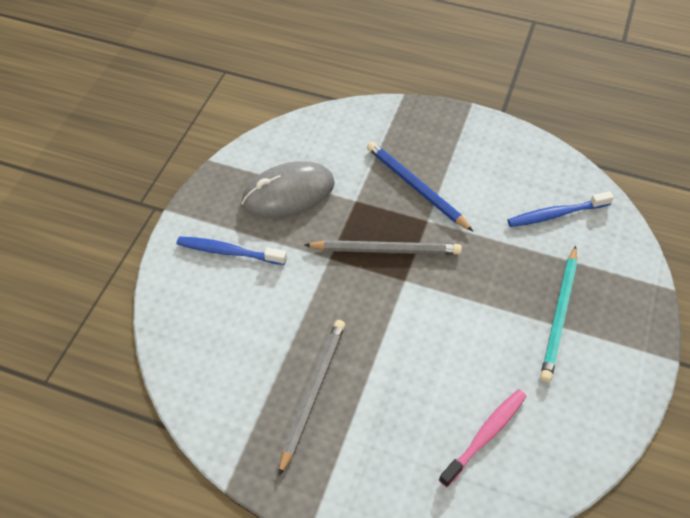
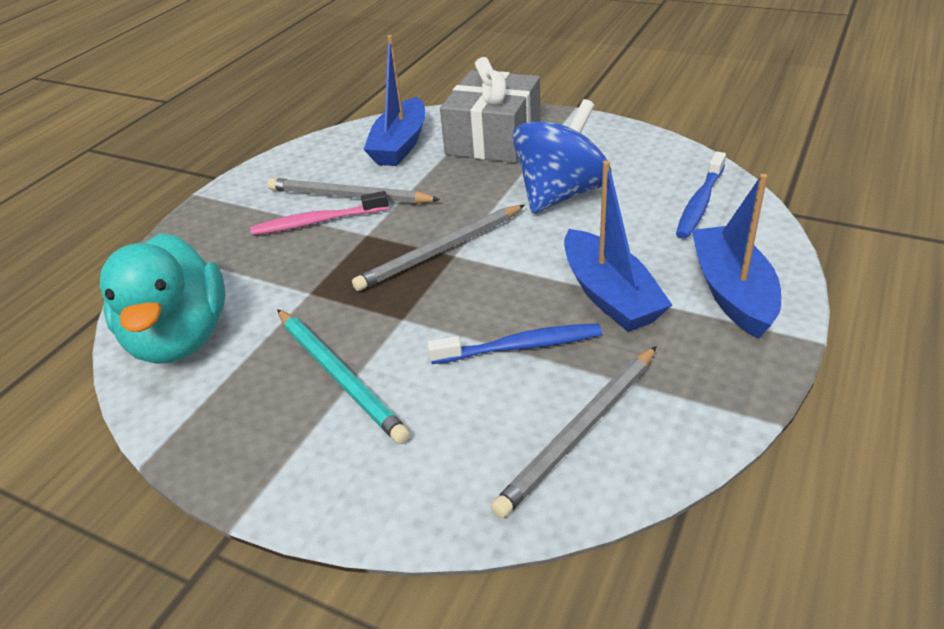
blue boat: none = 0 -> [363,35,425,166] [564,161,672,332] [691,174,781,339] = 3
blue pencil: [367,142,473,231] = 1 -> none = 0
blue spinning top: none = 0 -> [512,99,611,214] = 1
grey gift: none = 0 -> [440,57,541,163] = 1
grey mouse: [242,161,335,217] = 1 -> none = 0
grey pencil: [278,320,345,477] [305,240,462,255] = 2 -> [267,178,440,204] [352,205,525,291] [491,346,657,518] = 3
turquoise duck: none = 0 -> [100,233,225,364] = 1

